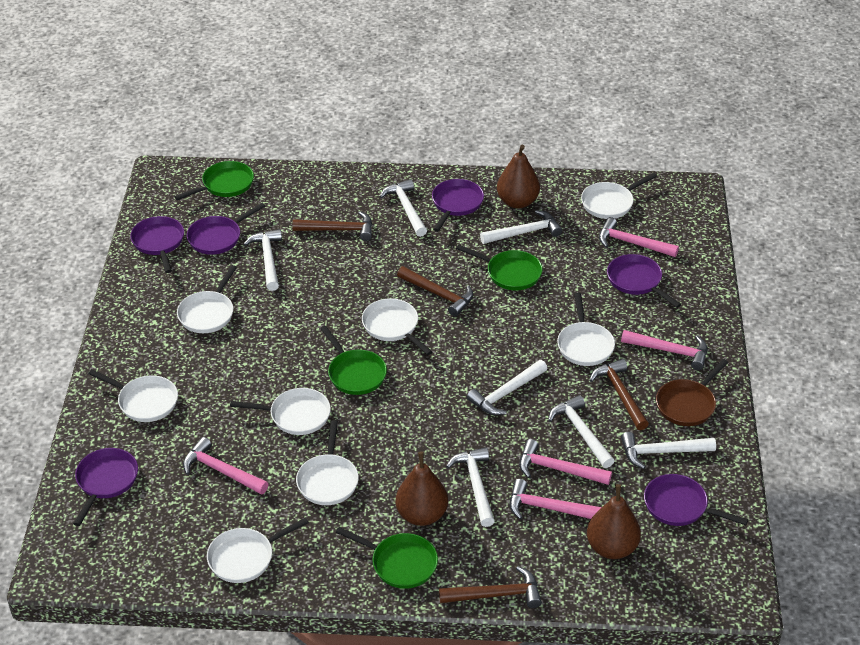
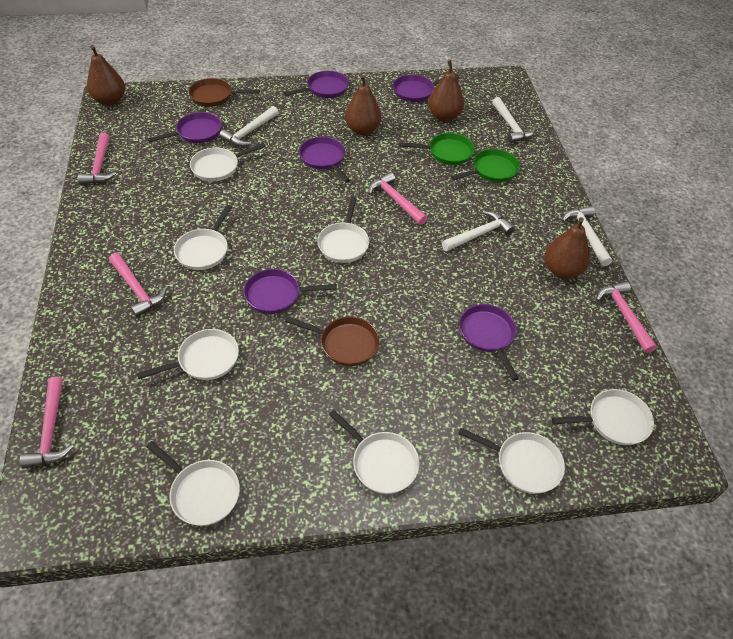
brown hammer: [292,211,372,241] [397,266,473,317] [439,566,542,608] [589,359,649,430] = 4 -> none = 0
brown pan: [656,359,728,426] = 1 -> [188,78,260,107] [285,316,379,366] = 2
brown pear: [395,451,448,526] [497,145,540,209] [587,484,641,559] = 3 -> [87,45,125,106] [345,75,381,135] [428,60,464,122] [544,217,590,279] = 4
green pan: [174,161,254,200] [320,326,387,395] [336,527,438,589] [456,245,542,291] = 4 -> [399,133,475,165] [451,149,520,182] = 2
white hammer: [244,229,282,291] [380,179,427,237] [446,447,495,527] [467,360,548,415] [480,210,562,244] [548,395,614,468] [621,432,716,469] = 7 -> [219,106,279,147] [442,211,515,251] [492,97,536,143] [562,206,612,266] = 4

